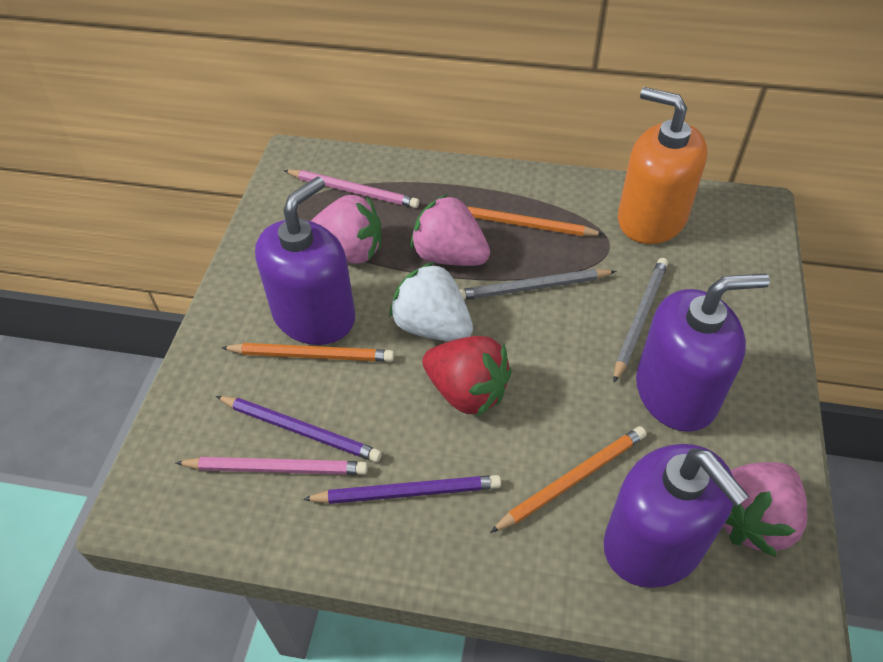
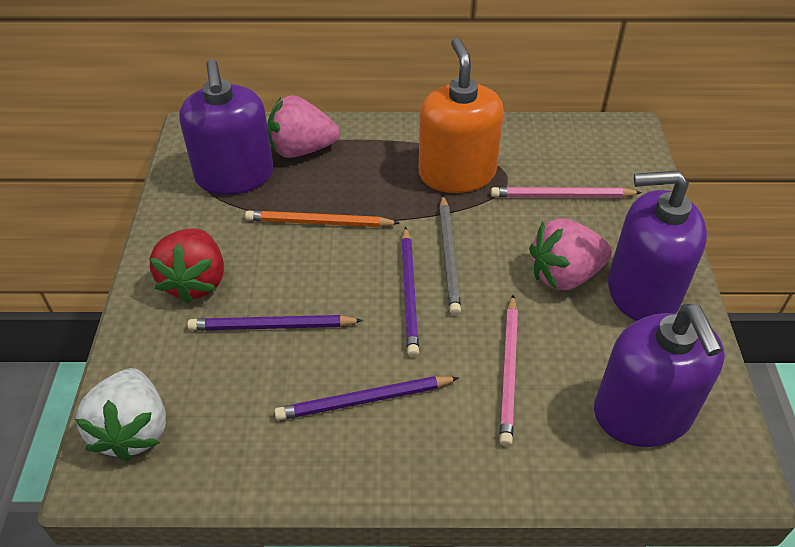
grey pencil: [460,269,616,300] [614,258,668,382] = 2 -> [439,195,461,315] = 1
orange pencil: [221,343,394,362] [467,206,604,236] [490,426,646,533] = 3 -> [245,211,399,227] = 1
pink strawberry: [311,195,381,264] [410,194,490,266] [723,462,807,557] = 3 -> [267,95,340,158] [529,218,612,290] = 2
purple pencil: [216,396,382,462] [303,475,501,504] = 2 -> [187,315,363,331] [274,376,459,420] [401,227,419,357] = 3

